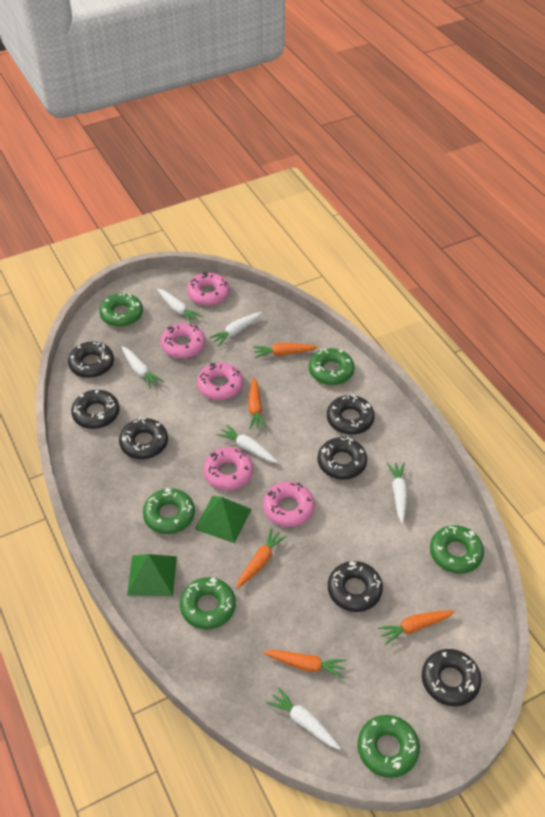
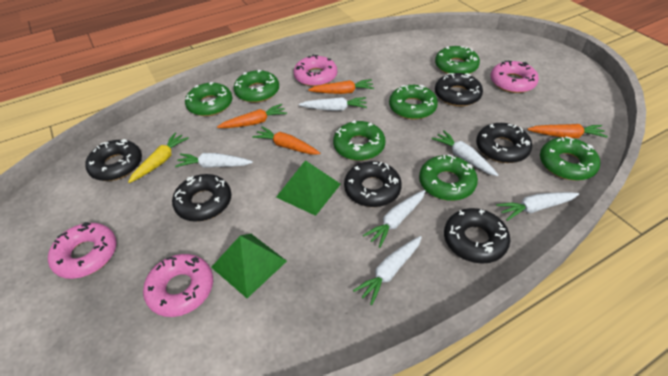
black donut: [68,341,114,378] [71,390,120,429] [119,417,168,459] [317,437,367,480] [327,395,375,435] [328,561,383,612] [422,649,482,706] = 7 -> [85,139,142,181] [172,174,231,222] [344,161,402,207] [435,73,483,106] [444,208,510,264] [476,123,532,163] = 6
green donut: [99,293,143,327] [143,488,195,534] [180,577,236,629] [309,348,355,385] [358,715,420,778] [430,525,484,574] = 6 -> [185,82,232,116] [234,70,279,103] [333,120,385,161] [389,85,438,119] [419,155,478,201] [435,46,480,74] [540,136,600,181] = 7
orange carrot: [236,528,287,589] [248,377,266,430] [253,343,318,358] [263,650,347,678] [377,610,455,645] = 5 -> [217,104,287,128] [252,127,320,155] [308,79,374,94] [527,124,608,138] = 4
pink donut: [160,323,205,358] [187,272,230,305] [197,363,243,400] [203,447,253,490] [263,482,315,527] = 5 -> [48,222,117,279] [143,254,213,317] [294,55,337,87] [491,61,539,93] = 4
yellow carrot: none = 0 -> [128,132,189,183] = 1

